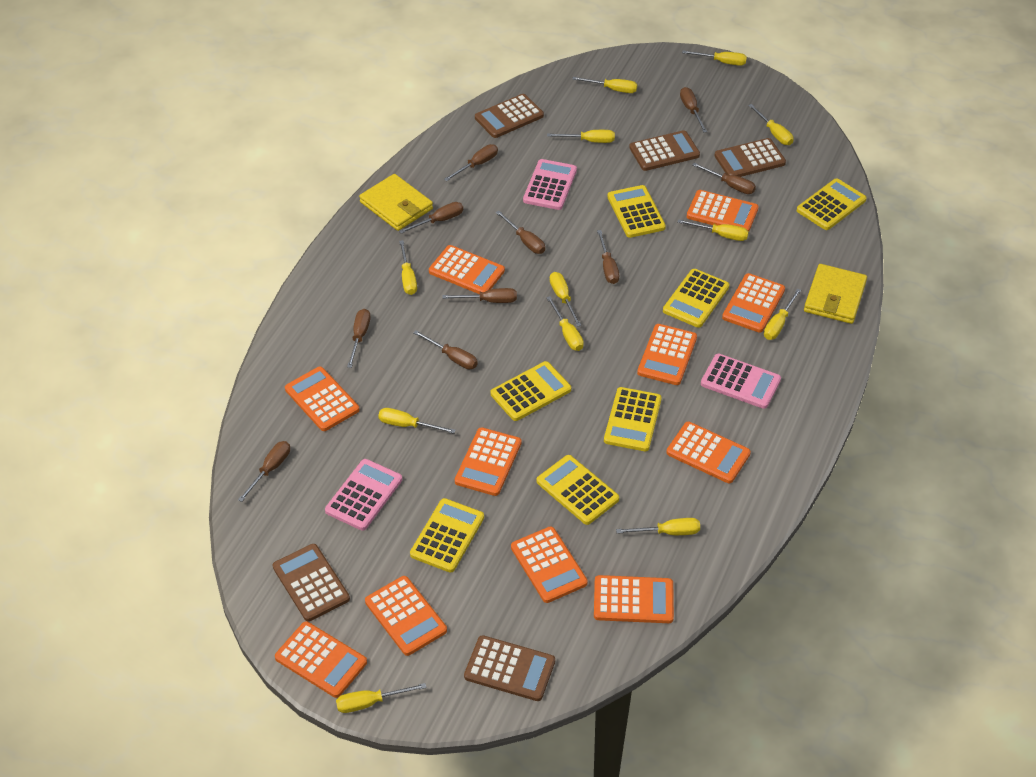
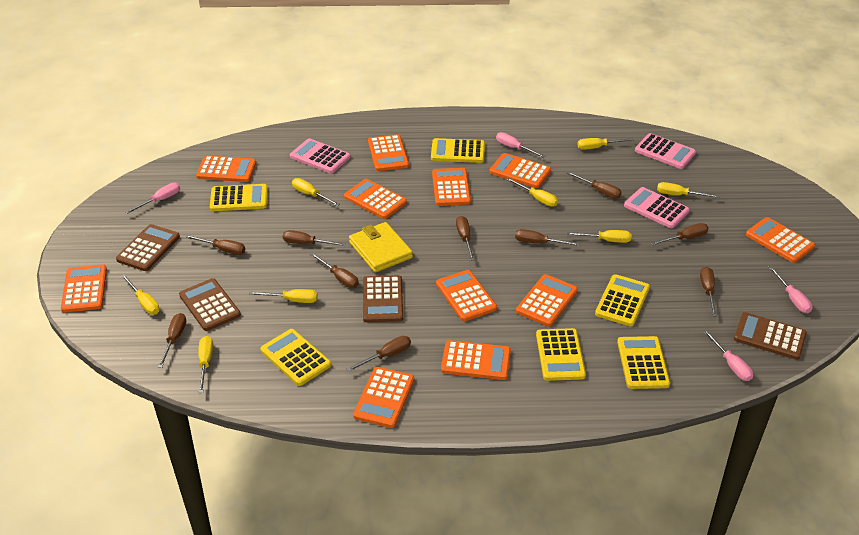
brown calculator: [273,544,350,621] [464,635,555,701] [475,94,544,138] [629,130,700,171] [714,138,786,177] = 5 -> [116,224,180,271] [179,278,241,331] [363,275,403,322] [734,312,807,360] = 4
pink screwdriver: none = 0 -> [125,183,180,214] [496,132,546,158] [703,329,753,381] [769,266,813,313] = 4
yellow calculator: [410,498,484,573] [491,361,571,421] [537,455,619,525] [604,387,662,451] [607,185,666,238] [663,269,729,328] [797,178,867,230] = 7 -> [210,184,268,211] [260,329,331,386] [431,138,485,163] [536,328,586,381] [595,274,650,326] [617,336,670,389] = 6
yellow screwdriver: [336,683,427,713] [378,408,456,434] [399,240,417,295] [546,296,584,351] [547,130,615,143] [550,272,581,327] [572,77,637,93] [616,518,700,535] [677,219,749,241] [682,51,747,66] [748,104,793,145] [764,288,801,340] = 12 -> [121,274,160,315] [198,336,213,393] [249,289,318,303] [292,178,340,206] [506,178,558,207] [566,230,631,243] [577,138,634,150] [657,182,720,198] = 8
yellow wallet: [359,174,433,231] [804,264,867,324] = 2 -> [349,222,413,273] = 1

